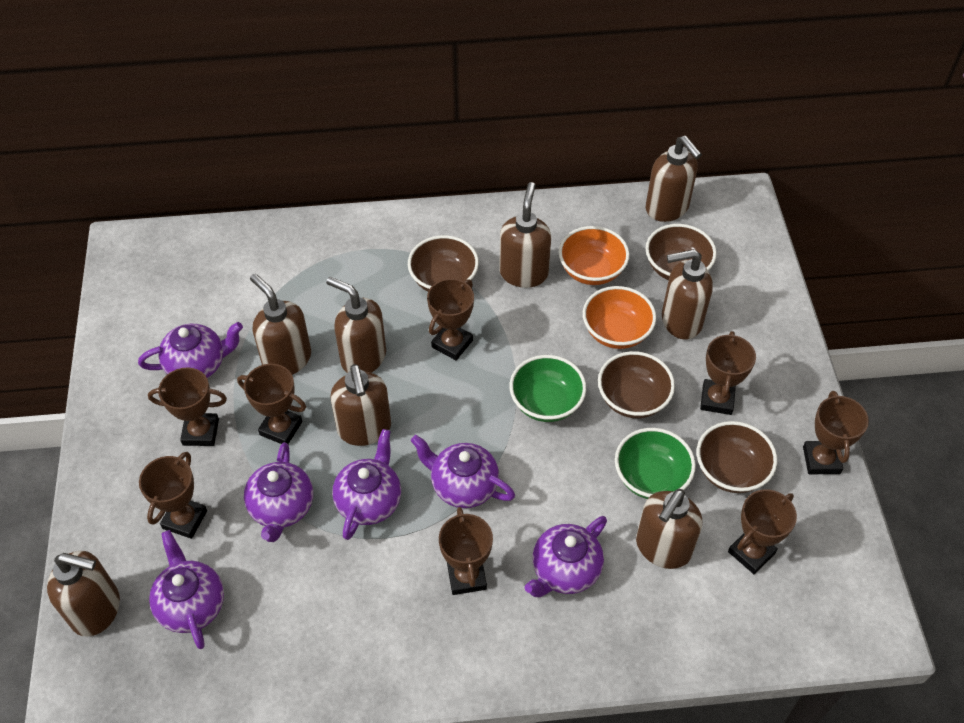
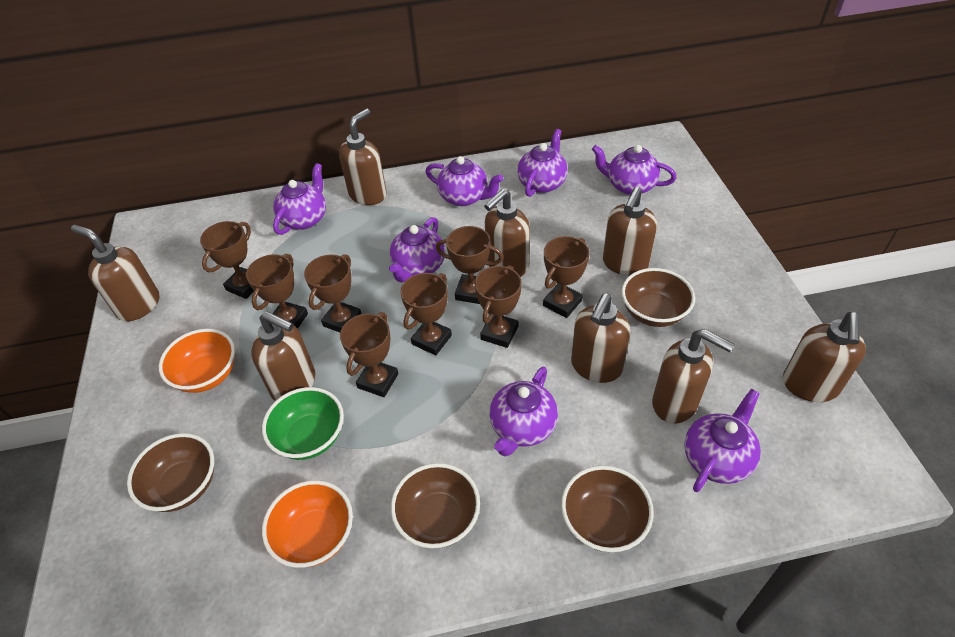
green bowl: [510,355,586,422] [615,428,696,499] = 2 -> [262,387,344,460] = 1
purple teapot: [138,322,243,378] [149,530,224,649] [244,442,313,542] [332,429,401,540] [411,435,515,508] [525,516,607,597] = 6 -> [273,163,326,235] [389,217,445,282] [425,156,503,206] [489,366,558,456] [517,129,568,197] [592,145,677,195] [684,389,761,492] = 7

